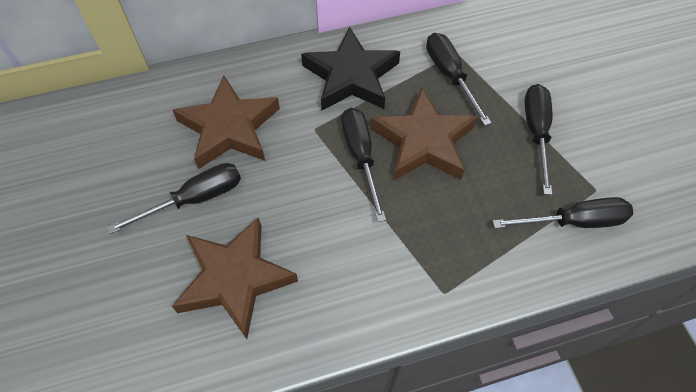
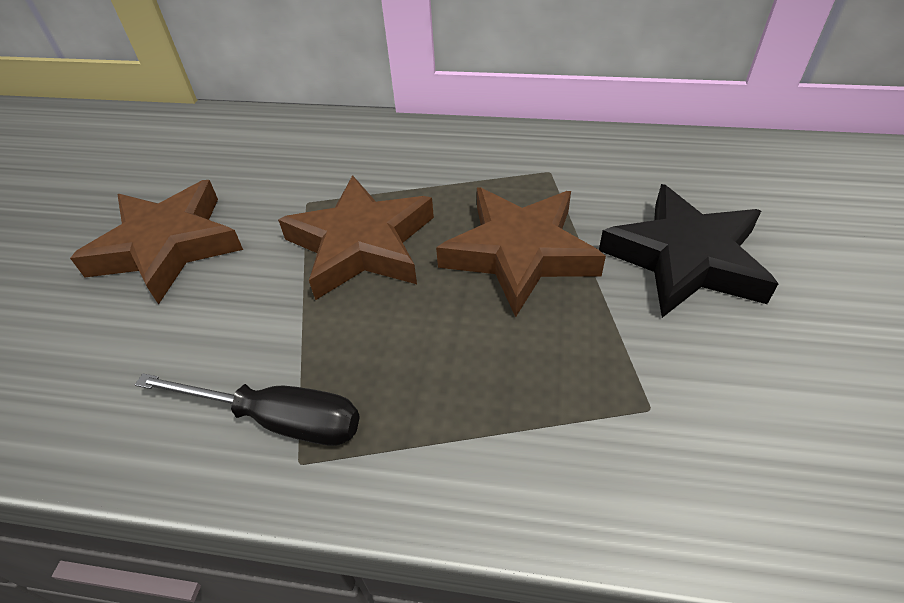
black screwdriver: [107,163,241,234] [341,108,386,222] [426,33,491,126] [493,197,633,228] [525,84,552,195] = 5 -> [135,374,360,446] = 1

